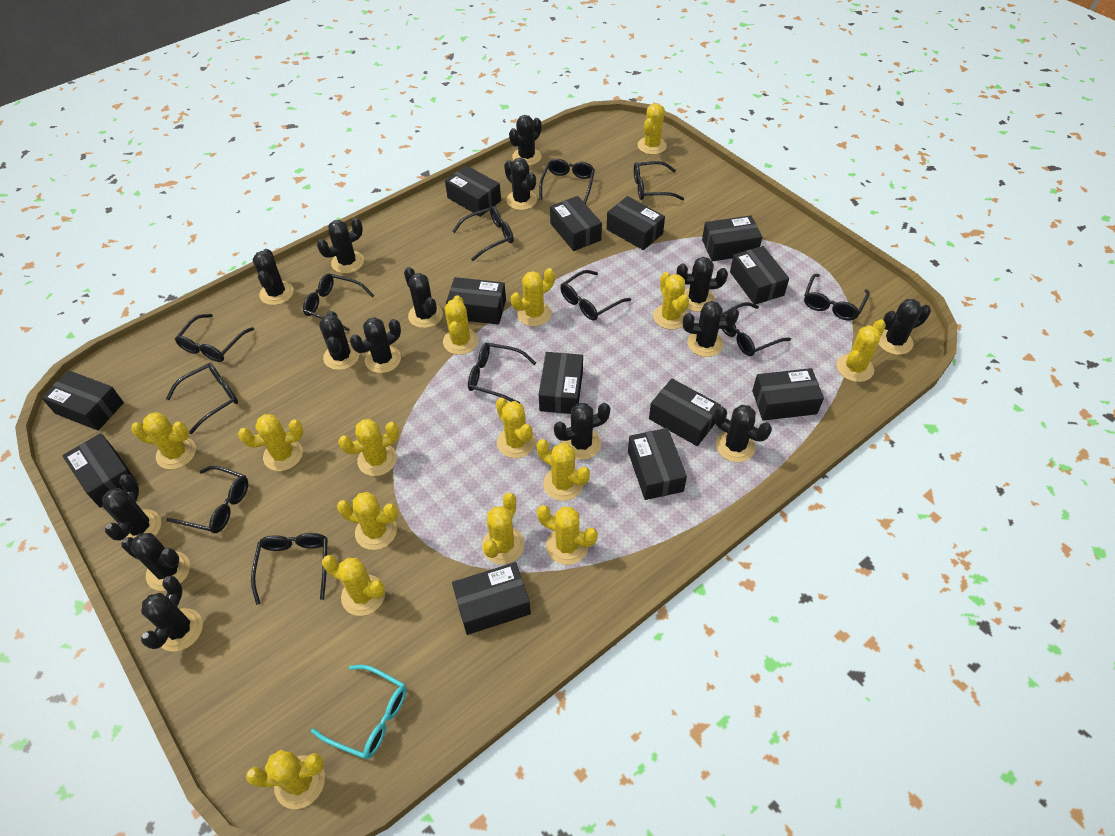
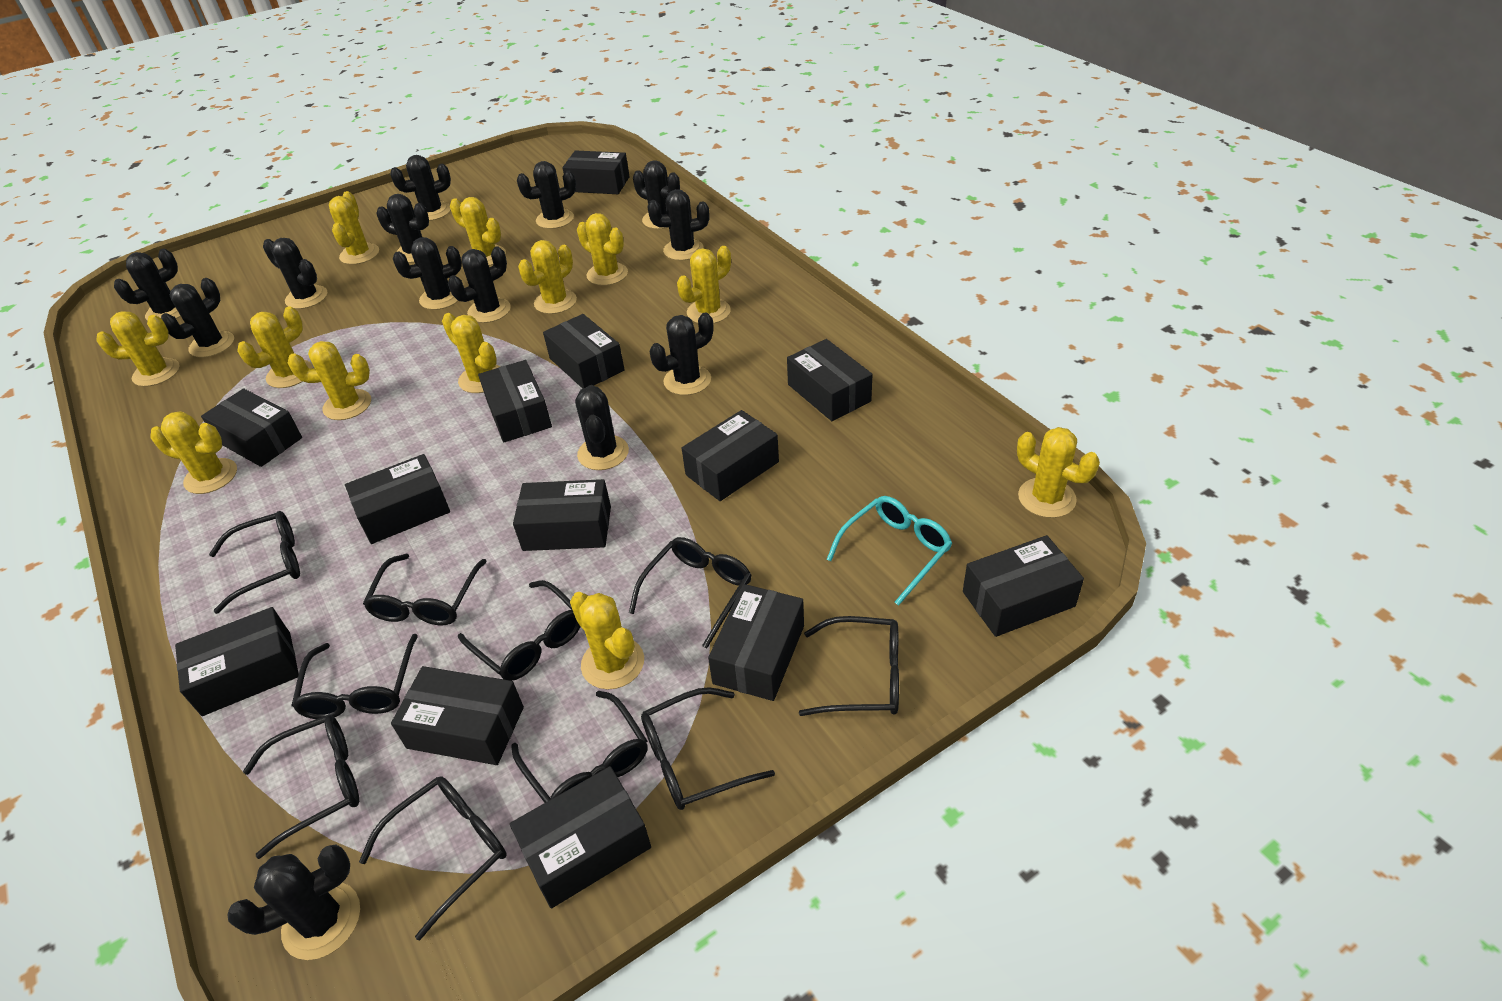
black cactus: [102,474,161,542] [121,533,190,591] [141,576,203,652] [253,249,294,305] [317,218,364,273] [319,311,359,370] [350,317,401,373] [404,267,443,328] [504,158,537,210] [509,115,541,166] [554,403,610,460] [677,257,728,312] [683,301,739,357] [714,405,772,462] [878,299,931,355] = 15 -> [114,249,181,321] [161,278,234,358] [227,844,360,960] [263,238,327,309] [377,194,429,263] [390,155,451,221] [393,237,462,310] [448,246,511,323] [517,161,576,229] [575,385,629,470] [633,160,680,229] [647,189,709,261] [650,312,713,395] = 13
black glasses: [166,363,238,434] [166,466,248,533] [175,314,254,362] [251,533,328,605] [303,274,375,332] [452,206,514,261] [468,343,536,403] [539,159,595,204] [560,270,631,320] [634,161,685,200] [722,302,791,356] [804,274,870,320] = 12 -> [209,511,300,614] [243,714,359,859] [291,634,418,719] [359,776,507,941] [363,554,487,625] [458,580,581,681] [511,691,648,803] [629,537,752,648] [641,687,775,810] [799,616,899,716] = 10
yellow cactus: [131,412,196,469] [238,414,304,471] [246,750,325,809] [322,555,385,616] [337,492,398,550] [338,419,399,476] [443,295,478,355] [482,493,524,564] [496,398,536,458] [511,268,555,326] [536,439,590,501] [537,505,598,565] [638,104,667,155] [653,272,689,330] [837,319,886,382] = 15 -> [96,311,180,387] [151,411,237,494] [237,306,313,388] [288,341,371,420] [329,191,379,265] [442,313,501,393] [450,197,506,266] [518,240,577,314] [570,592,644,690] [577,213,628,286] [677,246,731,324] [1017,427,1100,518] = 12

